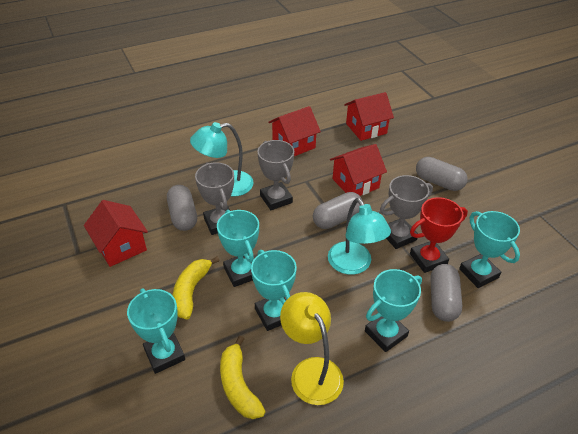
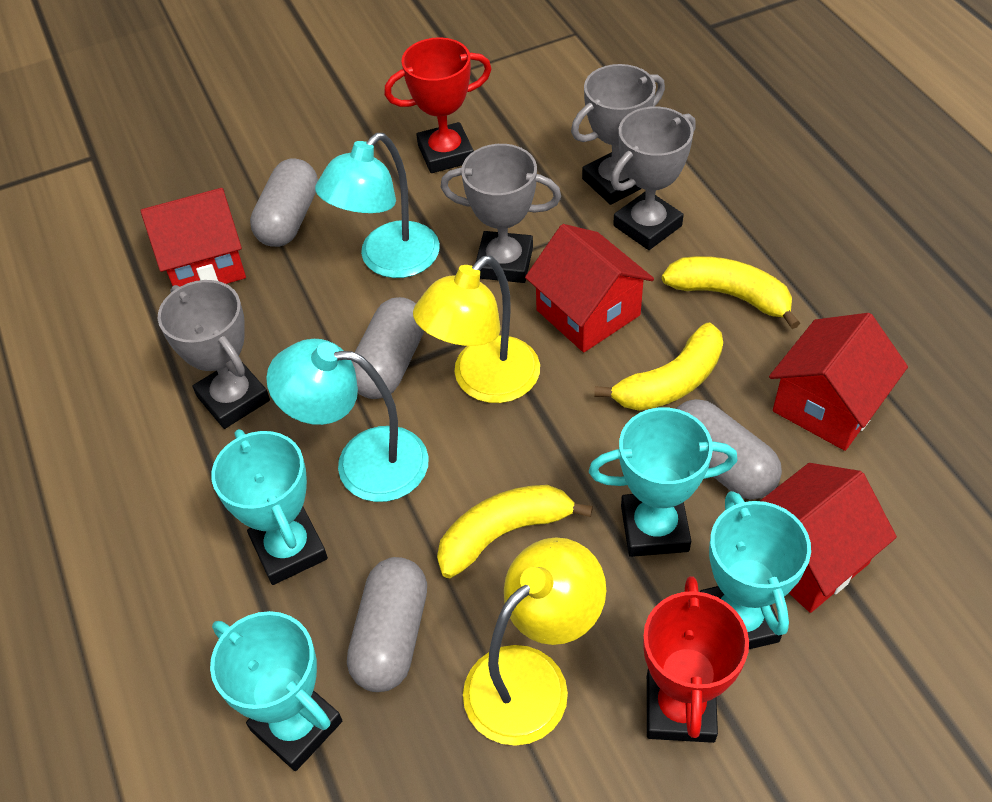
grey trophy: [195,162,234,235] [257,140,294,210] [380,175,433,249] = 3 -> [158,280,270,429] [441,144,561,283] [571,64,665,205] [611,106,696,250] = 4
red trophy: [410,197,468,273] = 1 -> [384,37,492,173] [643,576,749,743] = 2
turquoise trophy: [127,288,185,374] [217,210,259,287] [251,250,297,331] [365,269,422,352] [459,211,520,288] = 5 -> [210,611,342,771] [211,429,328,585] [589,407,738,557] [700,491,811,649] = 4
yellow banana: [173,257,220,319] [220,336,266,419] = 2 -> [437,485,593,578] [594,323,723,411] [662,256,800,329] = 3
yellow lamp: [280,292,344,405] = 1 -> [413,255,540,403] [463,537,606,746] = 2

